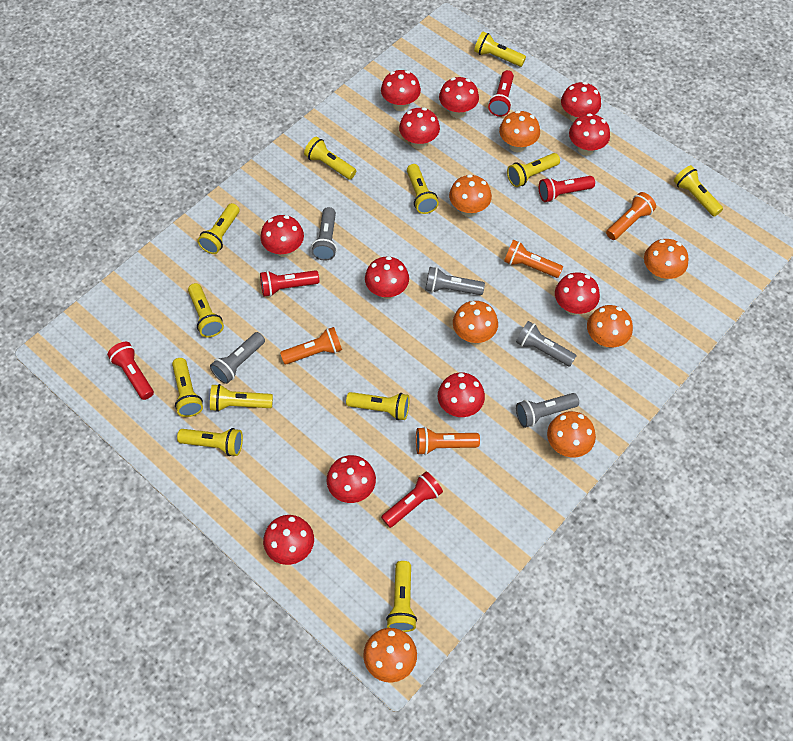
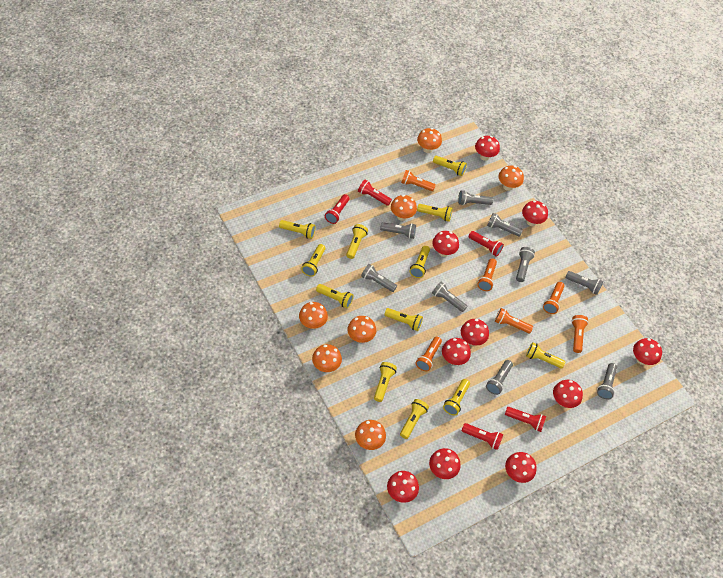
grey flashlight: [210,332,265,384] [311,207,337,261] [425,267,485,295] [516,321,577,367] [516,393,579,428] = 5 -> [361,264,397,292] [380,222,416,239] [432,282,467,312] [458,190,493,205] [486,360,513,395] [487,213,523,237] [516,247,535,282] [566,271,603,295] [597,363,617,399] = 9
orange flashlight: [280,327,342,364] [416,427,480,455] [504,240,563,278] [606,192,656,240] = 4 -> [401,170,436,191] [416,336,442,371] [477,258,497,291] [495,308,533,333] [543,282,565,314] [571,315,588,353] = 6
red mushroom: [260,215,304,257] [263,515,314,565] [327,455,376,503] [365,256,409,299] [381,70,421,111] [399,108,440,149] [438,372,485,417] [439,77,479,118] [555,272,600,315] [561,82,601,122] [569,113,610,156] = 11 -> [387,471,419,503] [429,448,461,479] [432,231,459,257] [442,338,471,365] [461,319,489,346] [475,136,500,161] [505,452,537,483] [522,201,548,226] [553,380,583,408] [633,338,662,365] = 10

